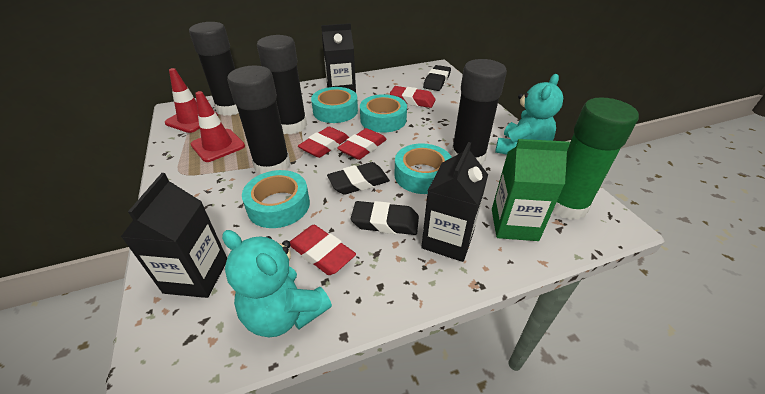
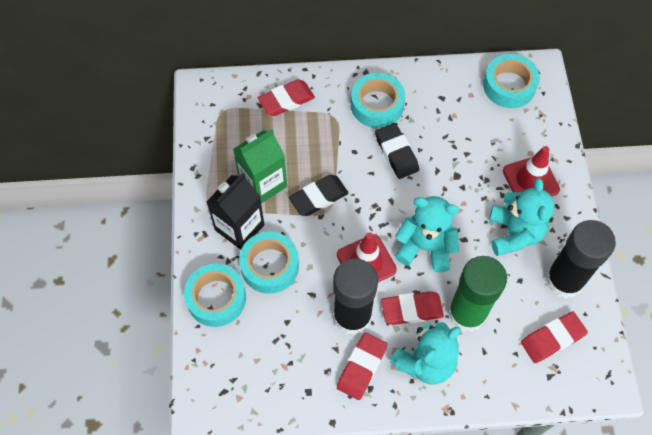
black carton: [121,173,227,298] [321,23,356,93] [421,142,488,262] = 3 -> [206,173,264,250] = 1
black eraser: [327,162,390,195] [351,201,419,235] [423,65,451,91] = 3 -> [289,175,348,216] [375,123,419,179] = 2
black glue stick: [189,22,239,116] [227,66,290,174] [257,35,307,134] [451,59,507,165] = 4 -> [333,259,378,335] [546,220,616,298] = 2
turquoise teddy bear: [222,230,332,337] [495,74,563,155] = 2 -> [390,322,461,384] [395,196,459,272] [489,178,554,256] = 3

